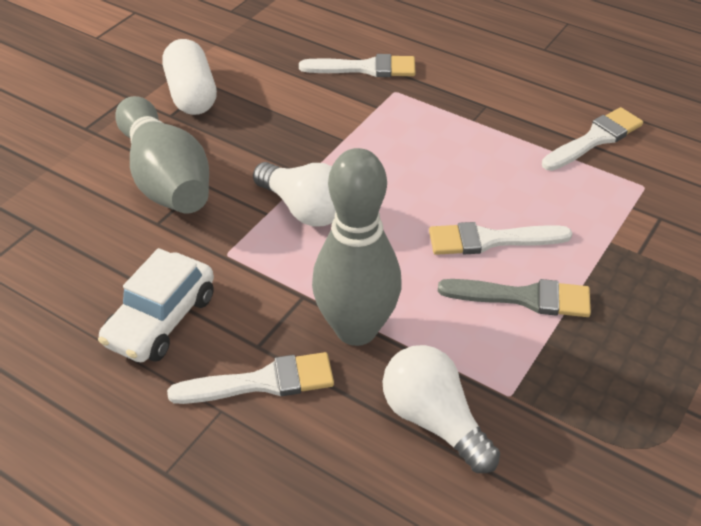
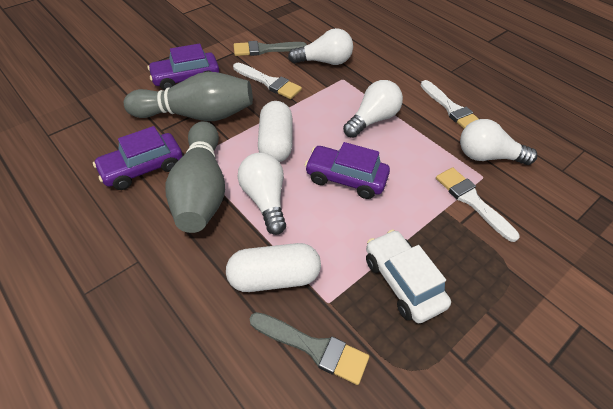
grey brush: [438,279,591,317] = 1 -> [234,41,307,56] [249,312,369,385] = 2
purple car: none = 0 -> [93,126,182,190] [147,43,219,91] [304,142,390,199] = 3
white brush: [167,352,334,404] [299,54,416,77] [429,222,572,255] [542,107,643,171] = 4 -> [233,63,302,99] [420,80,479,129] [436,167,520,242] = 3
white capsule: [163,39,217,115] = 1 -> [226,243,321,292] [258,101,292,162] = 2
white light bulb: [253,162,336,227] [382,345,500,473] = 2 -> [238,152,286,235] [288,28,353,65] [343,80,403,138] [460,119,537,165] = 4

